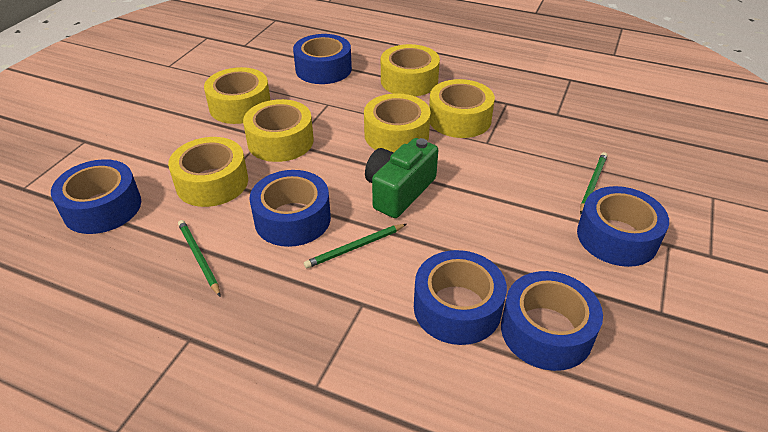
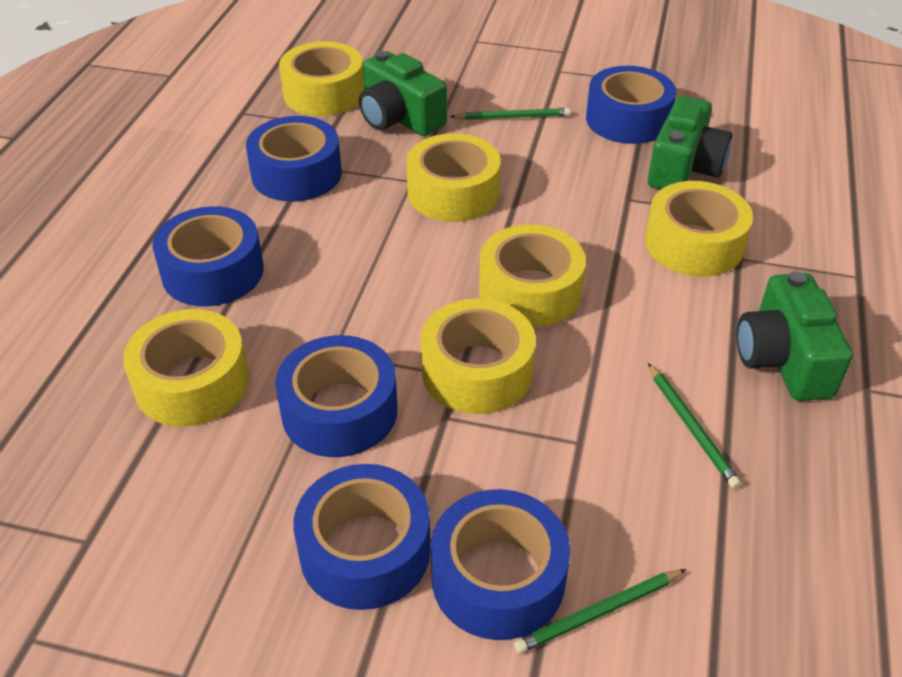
green camera: [365,138,438,218] = 1 -> [359,51,447,136] [648,96,732,189] [737,271,853,401] = 3

